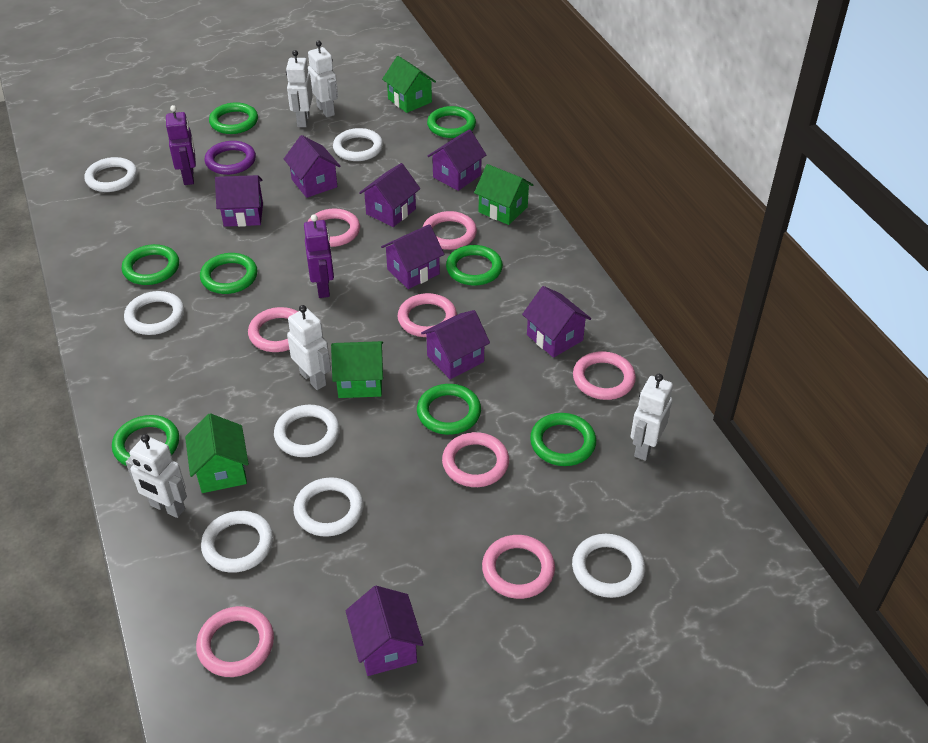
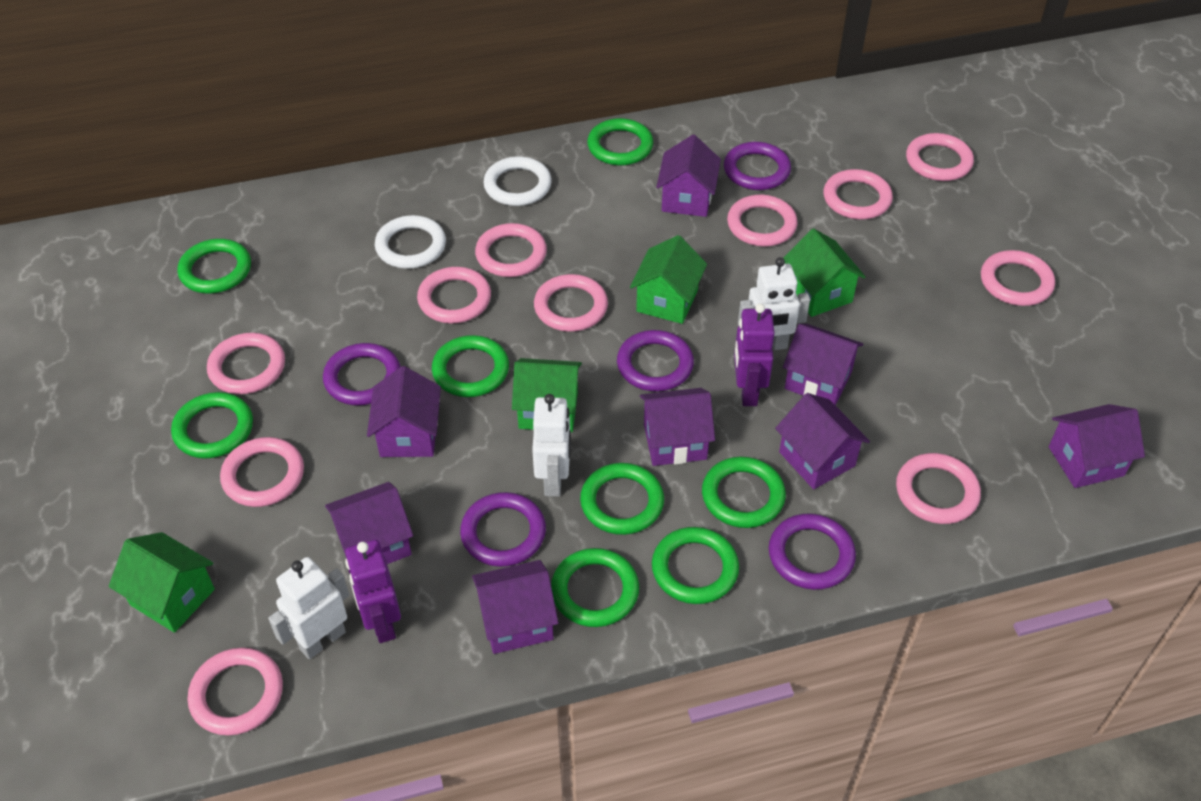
pink ring: [196,606,274,677] [248,307,298,352] [307,208,360,247] [398,293,457,337] [423,211,477,250] [442,432,509,487] [482,535,555,599] [573,351,636,400] = 8 -> [187,648,283,736] [207,333,285,394] [220,437,304,507] [417,267,491,323] [475,223,547,277] [534,274,608,332] [727,195,798,247] [823,169,893,220] [896,453,981,524] [906,133,974,181] [981,250,1055,306] = 11
purple ring: [205,141,256,175] = 1 -> [323,343,401,405] [460,492,546,567] [617,330,694,392] [724,142,791,190] [769,514,856,590] = 5
white ring: [84,157,137,192] [124,291,184,335] [201,511,273,573] [274,405,340,457] [293,477,364,537] [333,128,383,161] [572,534,645,598] = 7 -> [375,215,446,269] [483,156,552,206] = 2
white robot: [126,434,187,518] [286,50,313,127] [287,305,331,390] [308,41,338,117] [630,374,673,461] = 5 -> [268,557,349,660] [532,394,571,497] [738,257,810,350] = 3

